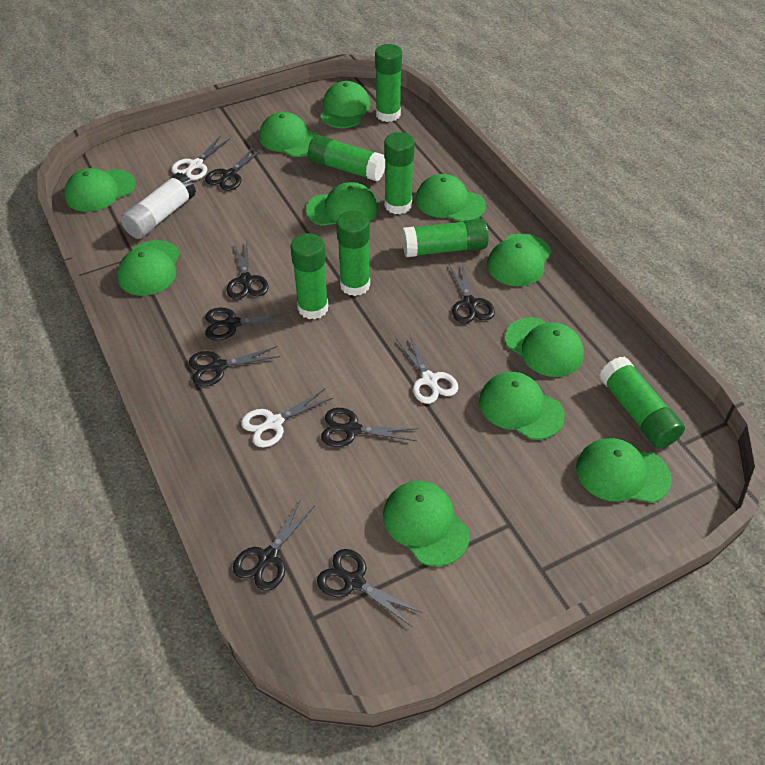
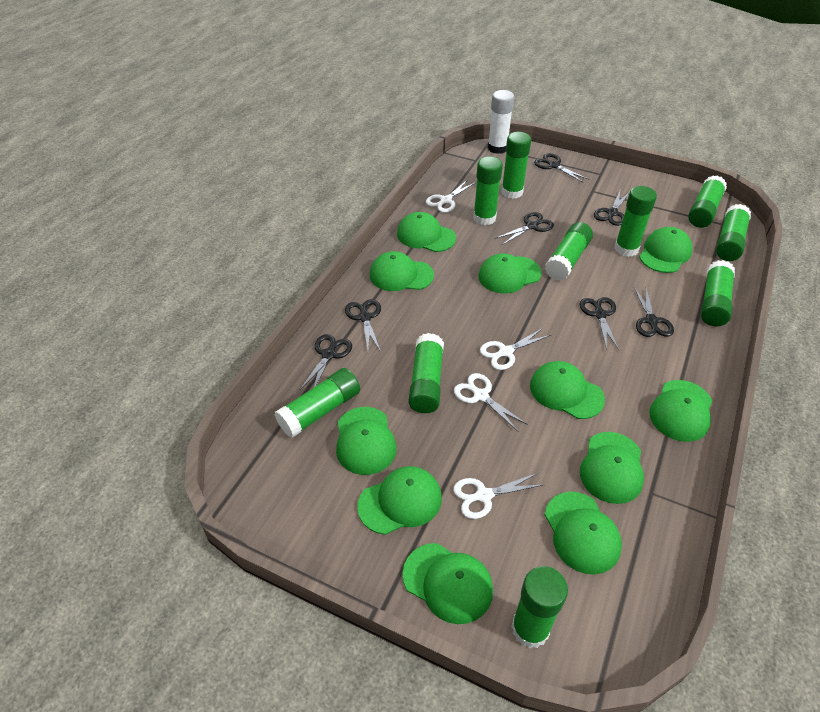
black scissors: [189,346,280,387] [205,146,263,191] [205,308,291,340] [226,242,269,300] [233,499,314,591] [317,549,422,626] [321,408,418,447] [449,262,495,323] = 8 -> [300,334,352,390] [345,299,381,352] [495,212,554,245] [534,153,588,182] [580,297,619,350] [594,191,630,226] [634,285,674,337] = 7
green glue stick: [291,233,329,319] [308,135,385,182] [336,211,370,296] [375,44,402,122] [384,132,415,214] [402,219,489,257] [599,356,685,449] = 7 -> [274,368,360,438] [409,333,444,413] [473,156,503,225] [501,132,531,199] [511,566,568,648] [545,222,593,280] [615,186,657,257] [688,175,727,228] [701,260,735,326] [716,204,751,261] = 10
white scissors: [171,137,230,180] [241,389,333,447] [396,333,458,404] = 3 -> [426,180,475,213] [453,473,545,519] [454,373,528,432] [480,328,551,370] = 4

